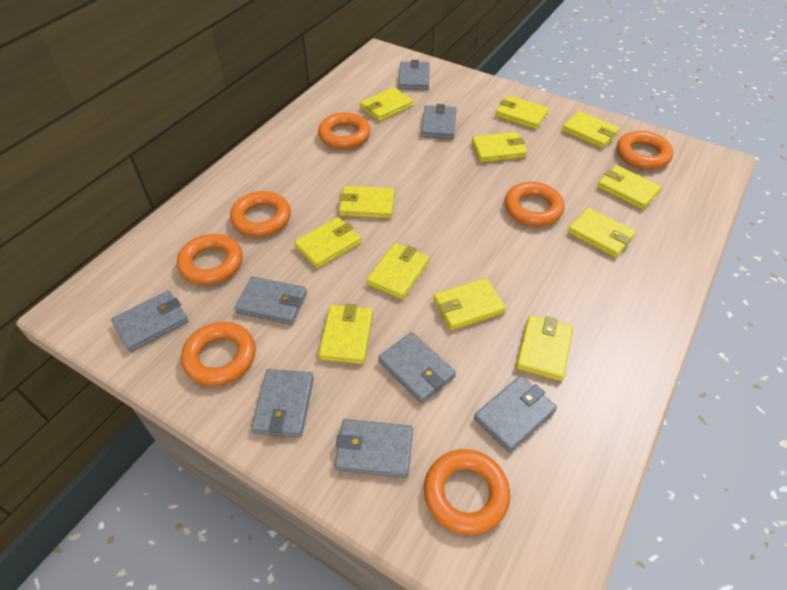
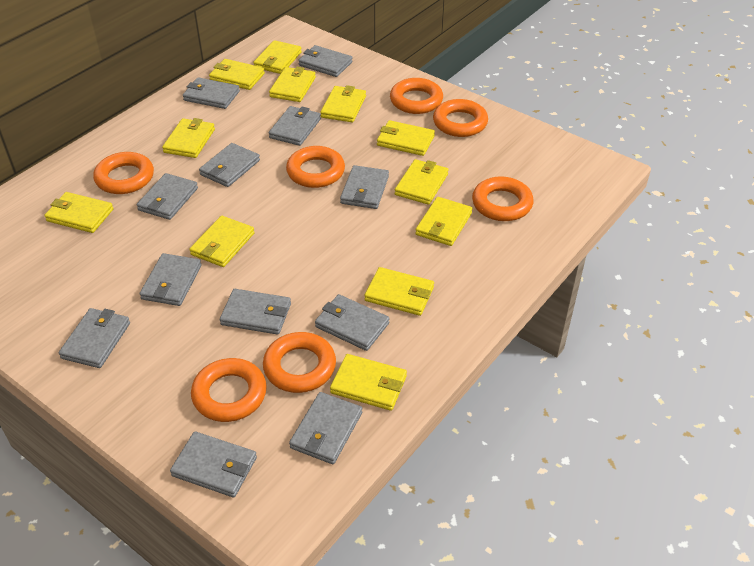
grey wallet: [111,291,188,352] [235,277,307,325] [251,369,314,437] [335,419,413,478] [378,332,456,403] [398,60,430,90] [421,104,457,139] [474,376,557,453] = 8 -> [59,308,130,368] [137,173,198,220] [140,253,202,306] [170,431,257,497] [183,77,240,109] [199,143,260,187] [220,289,291,335] [269,106,321,146] [289,392,362,464] [298,45,353,77] [315,294,390,351] [340,165,389,209] = 12

